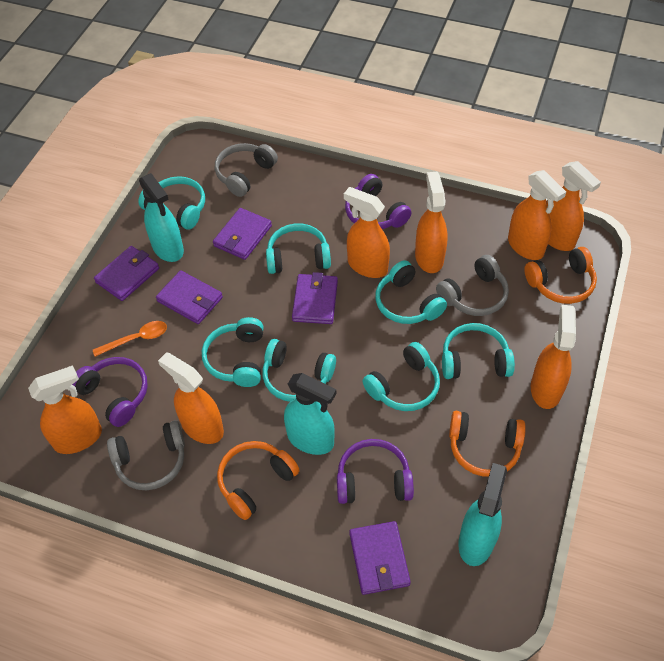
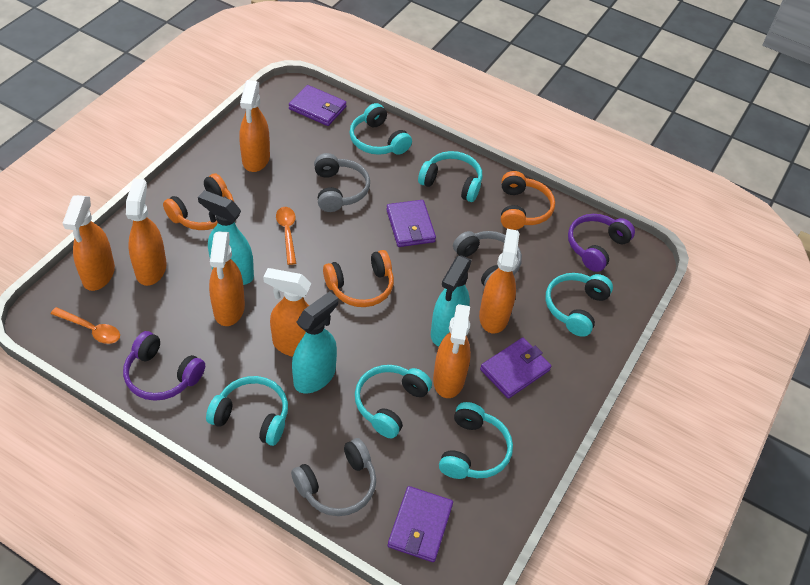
orange spoon: [93,321,167,357] = 1 -> [51,307,120,344] [276,207,296,265] = 2
purple headphones: [72,357,148,427] [337,439,414,504] [345,174,411,229] = 3 -> [123,331,205,401] [568,214,635,272] = 2
purple wallet: [94,246,159,301] [156,270,223,324] [213,208,272,260] [292,272,338,324] [349,521,411,595] = 5 -> [289,85,346,126] [386,200,436,247] [388,486,453,562] [480,338,551,399] = 4
turquoise headphones: [138,176,205,230] [202,317,264,387] [262,339,336,402] [266,223,331,274] [363,342,440,411] [375,260,447,324] [442,323,515,379] = 7 -> [206,376,288,446] [349,103,412,155] [355,365,432,438] [418,151,482,202] [439,402,513,479] [546,273,613,337] = 6

